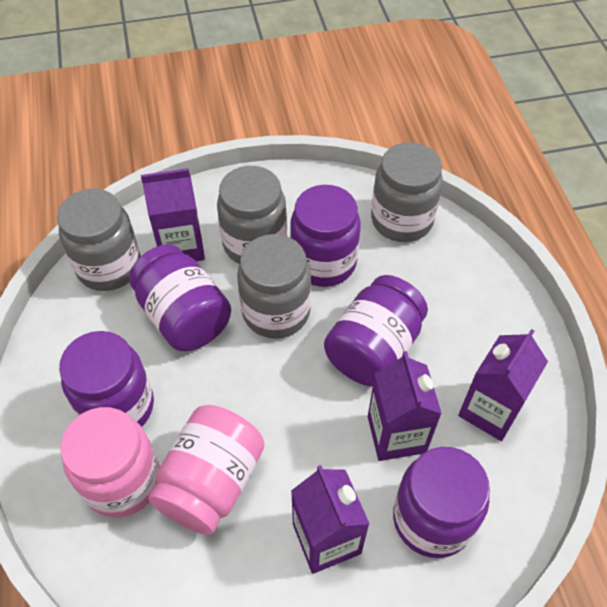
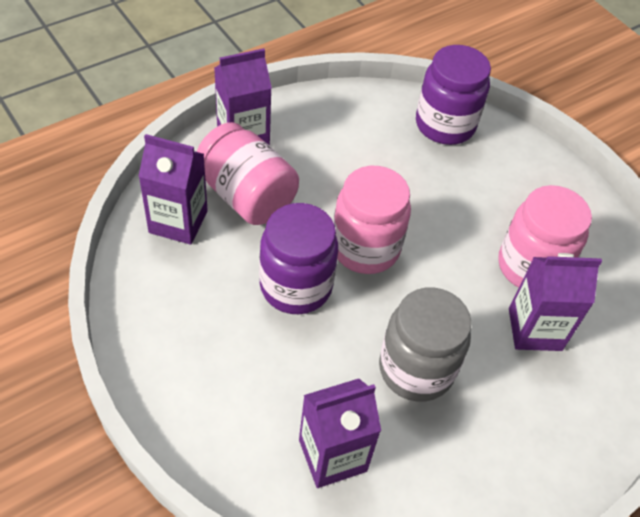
grey jar: [57,189,141,291] [217,166,287,264] [237,234,311,339] [371,142,443,242] = 4 -> [379,287,472,402] = 1
pink jar: [60,407,160,517] [148,405,264,535] = 2 -> [197,122,299,225] [333,166,411,274] [498,185,592,288] = 3
purple jar: [59,331,154,427] [129,244,231,351] [290,185,361,287] [324,275,428,386] [393,447,490,558] = 5 -> [259,203,338,314] [416,45,491,145] = 2

